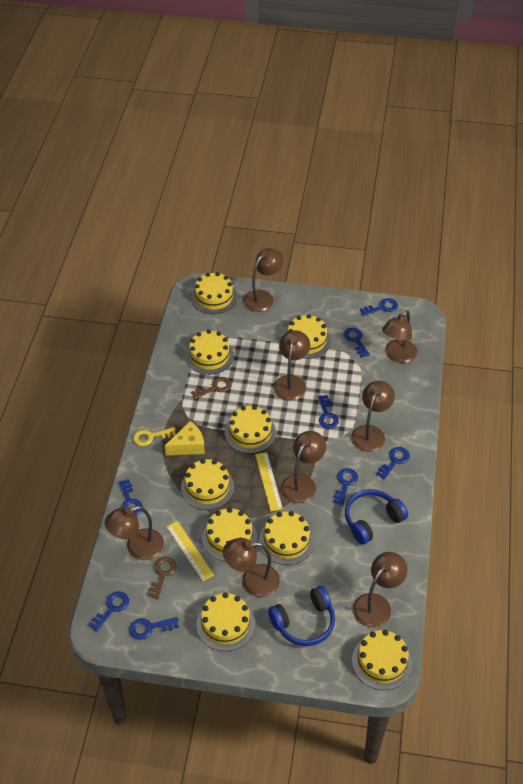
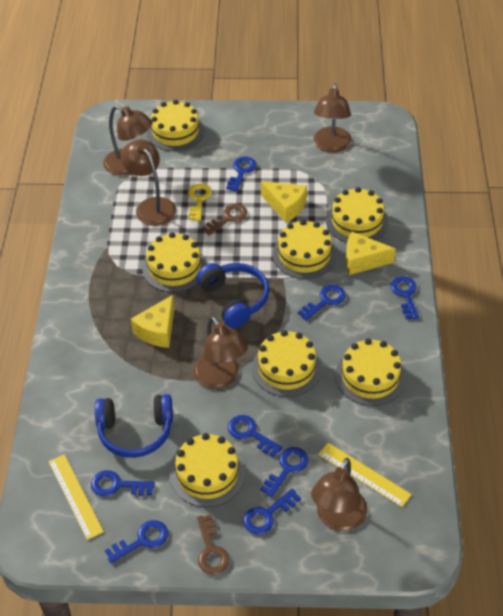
brown lamp: [105,506,164,560] [223,538,280,597] [243,248,284,312] [274,330,310,400] [281,431,326,503] [351,381,395,452] [353,552,408,627] [382,310,417,363] = 8 -> [103,105,153,176] [121,139,176,226] [193,316,248,389] [311,458,368,531] [313,83,352,152] = 5
yellow cake: [181,459,234,510] [186,329,234,375] [191,272,237,314] [196,592,255,651] [202,508,257,561] [225,405,276,454] [259,511,314,565] [285,314,331,359] [352,630,412,690] = 9 -> [142,232,207,292] [147,100,204,151] [170,433,245,507] [252,330,322,397] [273,220,337,279] [326,187,388,243] [335,338,406,406] = 7
yellow cheese: [165,421,205,455] = 1 -> [131,295,174,348] [261,181,307,223] [346,232,396,275] = 3

